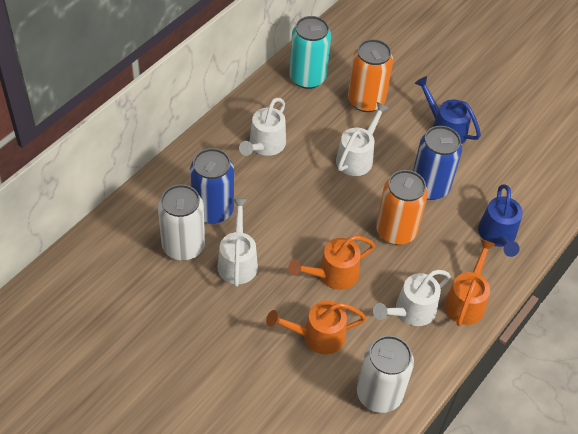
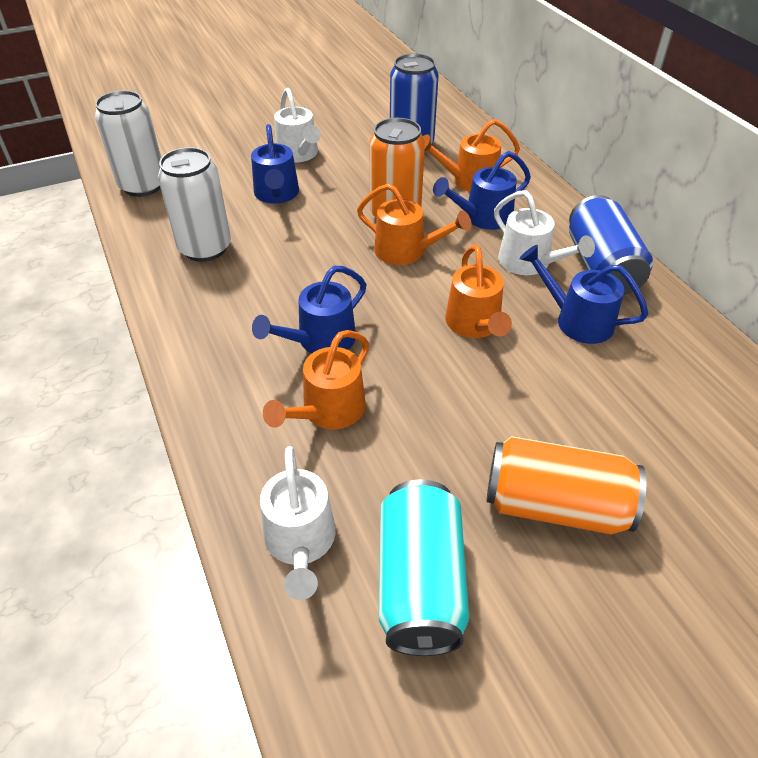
blue watering can: [415,76,481,144] [478,184,523,257] = 2 -> [251,124,299,204] [252,266,366,354] [433,151,531,230] [520,245,648,344] = 4
orange watering can: [266,301,366,354] [288,236,375,290] [444,239,496,326] = 3 -> [263,330,369,429] [357,183,472,265] [423,119,520,192] [445,245,512,338] = 4
white watering can: [218,198,258,287] [239,98,286,156] [336,102,389,176] [373,270,451,326] = 4 -> [260,446,336,600] [274,88,321,163] [494,190,595,275] = 3

